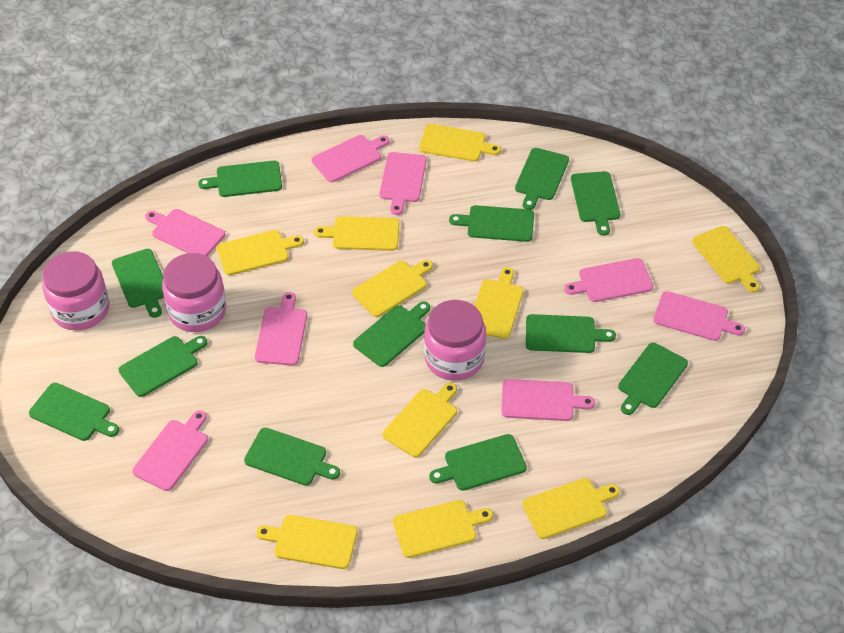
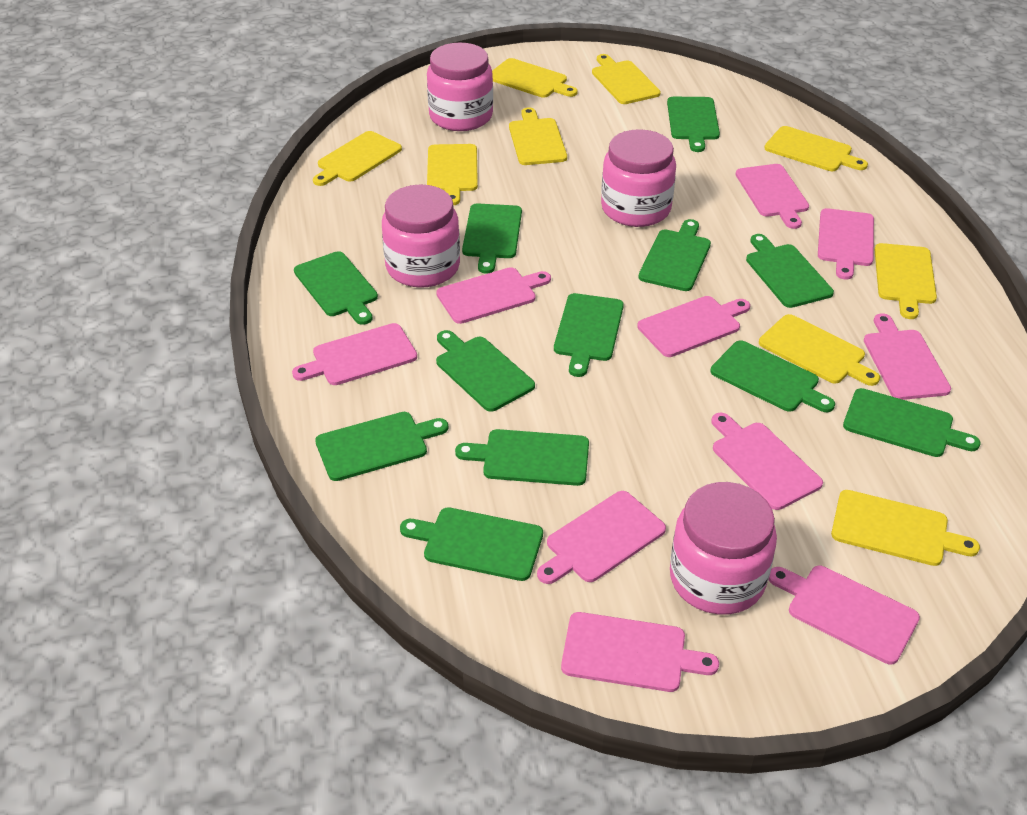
pink cutting board: [132,410,208,491] [145,209,225,256] [255,292,307,366] [312,135,390,182] [380,152,427,215] [501,379,595,421] [564,258,653,302] [653,291,745,341] = 8 -> [292,323,417,385] [436,267,551,324] [537,491,666,584] [561,612,719,692] [637,296,750,357] [711,413,823,510] [735,164,809,229] [768,566,920,664] [818,208,874,280] [864,313,951,400] = 10
pink jar: [42,251,109,331] [162,253,226,332] [424,300,486,381] = 3 -> [382,185,460,288] [427,43,493,131] [601,129,676,227] [670,482,777,615] = 4
yellow cutting board: [217,230,304,275] [256,515,357,569] [314,216,400,251] [352,260,433,317] [382,383,457,457] [393,500,493,558] [419,124,501,161] [474,267,524,339] [522,478,620,539] [692,226,760,293] = 10 -> [313,131,402,186] [427,144,478,205] [492,58,578,98] [509,108,567,165] [592,54,661,104] [759,314,880,386] [765,126,868,171] [831,490,980,566] [875,243,937,319] = 9

